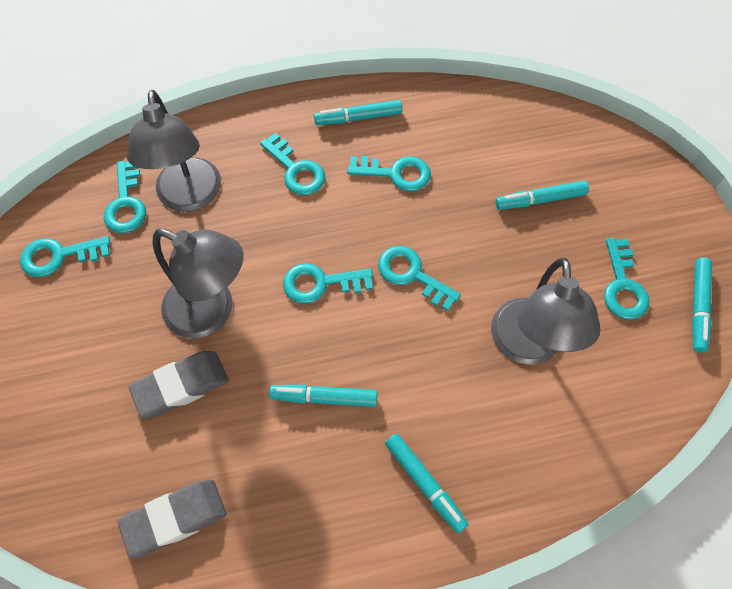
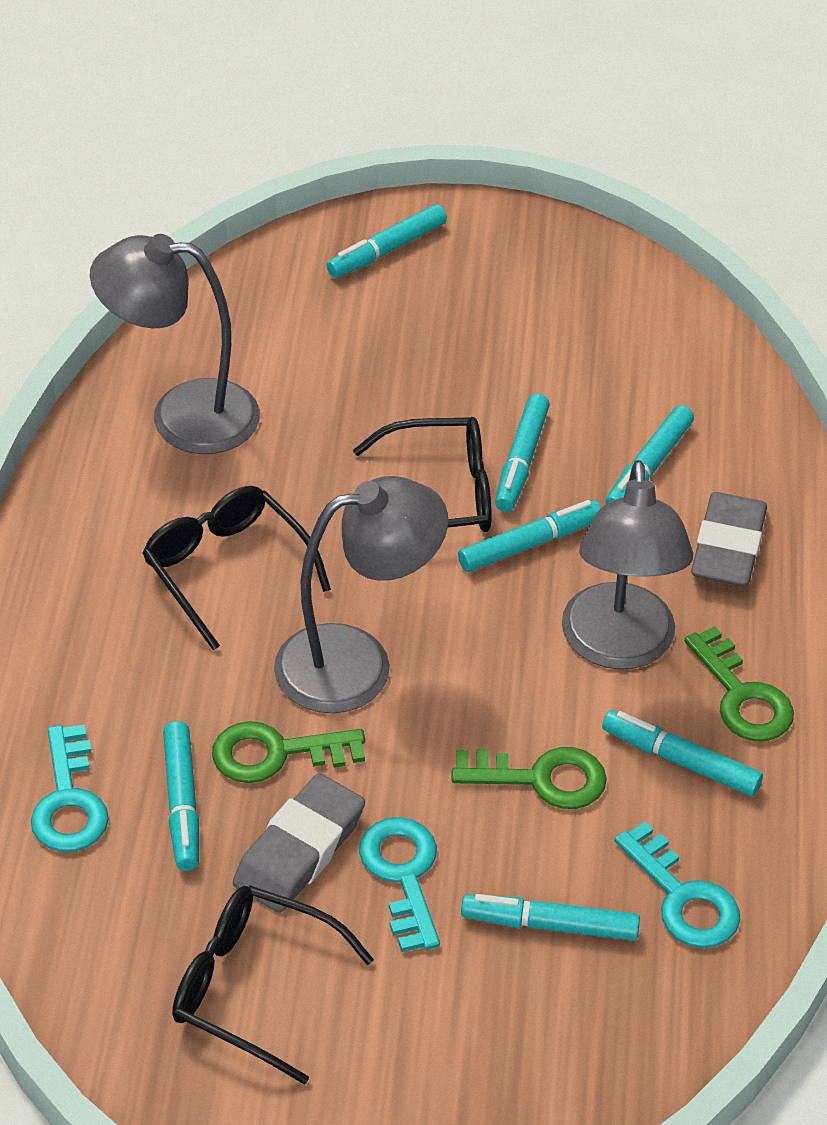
black glasses: none = 0 -> [142,486,331,650] [172,886,374,1085] [353,417,492,532] = 3
green key: none = 0 -> [212,721,365,783] [452,747,607,809] [684,626,794,741] = 3
turquoise key: [20,236,110,277] [104,161,146,233] [260,133,326,195] [283,263,373,304] [347,156,431,191] [378,246,461,311] [604,238,650,319] = 7 -> [31,725,109,852] [359,817,440,952] [614,822,740,948] = 3
turquoise marker: [269,385,377,407] [314,100,402,125] [385,434,468,533] [495,181,589,210] [692,258,712,353] = 5 -> [163,721,199,871] [327,204,447,278] [458,500,601,572] [461,894,640,941] [495,394,550,512] [602,710,763,796] [605,405,694,504] = 7

